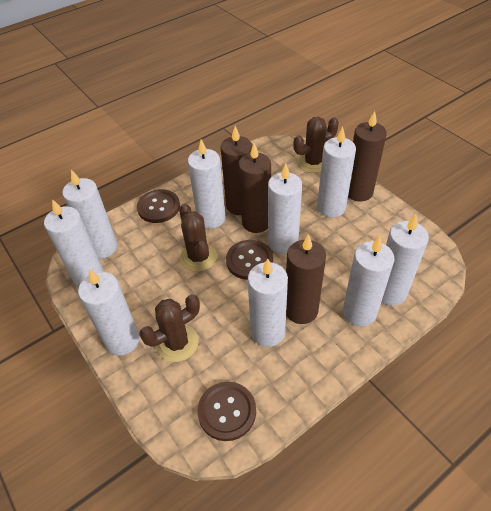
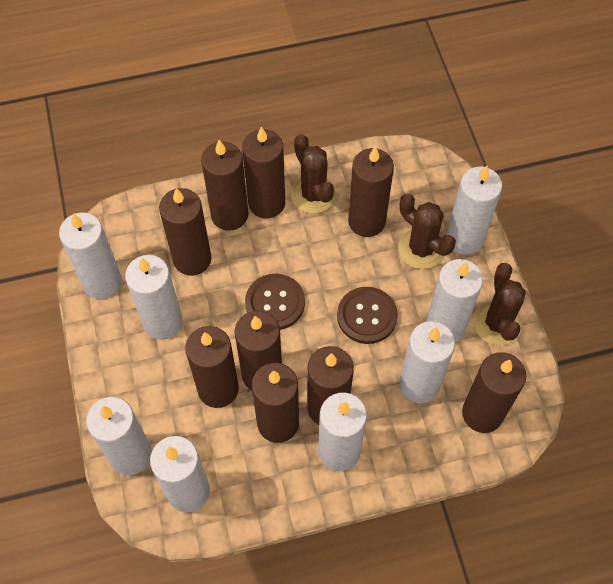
brown button: [137,189,180,223] [197,382,256,441] [226,240,273,280] = 3 -> [245,274,305,330] [337,287,398,344] = 2
brown candle: [221,126,252,215] [238,143,271,233] [286,234,326,324] [348,111,387,201] = 4 -> [159,188,211,276] [185,326,239,408] [201,140,248,231] [234,311,282,391] [242,127,285,218] [252,363,299,443] [307,346,354,425] [348,147,394,237] [462,352,526,433] = 9
white candle: [44,199,104,287] [62,170,117,259] [78,269,140,356] [188,140,226,229] [248,258,288,347] [268,164,302,254] [317,127,356,217] [343,236,394,326] [382,214,429,305] = 9 -> [59,213,122,299] [86,397,152,475] [125,255,183,340] [150,436,210,512] [318,393,367,471] [399,321,455,403] [426,259,483,342] [446,166,502,255] = 8

